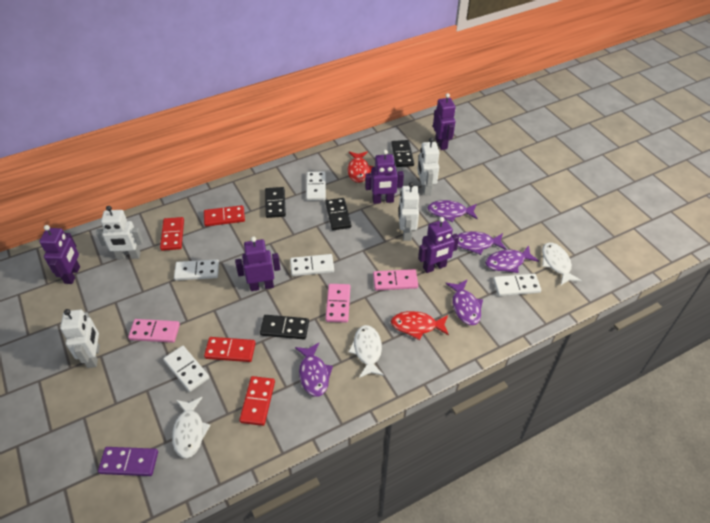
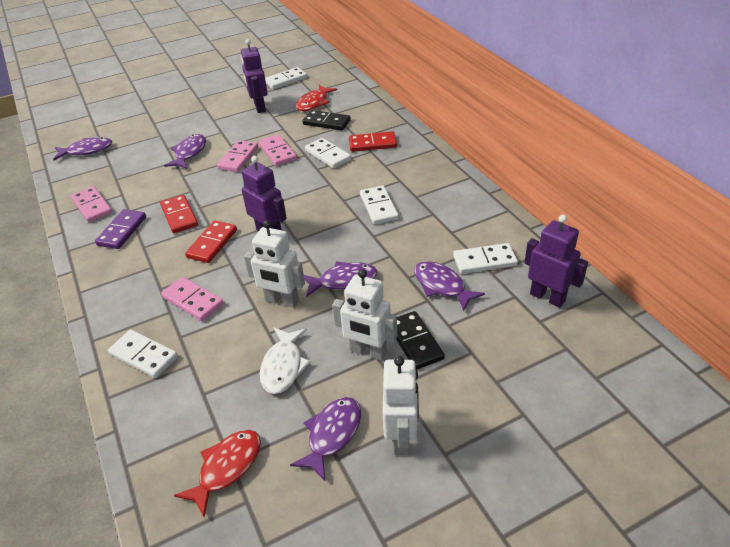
black domino: [260,315,309,339] [265,187,286,218] [325,198,351,230] [391,140,414,167] = 4 -> [302,110,351,130] [396,311,445,370] = 2
pink domino: [128,319,180,343] [325,284,350,323] [373,269,418,291] = 3 -> [71,186,112,223] [161,277,223,321] [217,140,258,172] [258,134,297,166] = 4
purple robot: [39,225,80,284] [235,237,280,291] [365,150,404,204] [418,217,459,273] [433,93,456,150] = 5 -> [241,39,268,113] [242,156,287,231] [524,215,588,308] = 3
red domino: [160,217,184,251] [204,205,245,226] [204,337,256,362] [239,376,275,426] = 4 -> [160,194,198,233] [185,220,237,263] [349,131,397,152] = 3
white fish: [172,397,211,458] [348,325,384,378] [542,243,582,285] = 3 -> [260,328,311,394] = 1
white robot: [60,309,100,368] [96,206,143,260] [399,182,419,241] [417,138,439,196] = 4 -> [244,220,305,308] [332,269,397,361] [382,356,419,455] = 3

